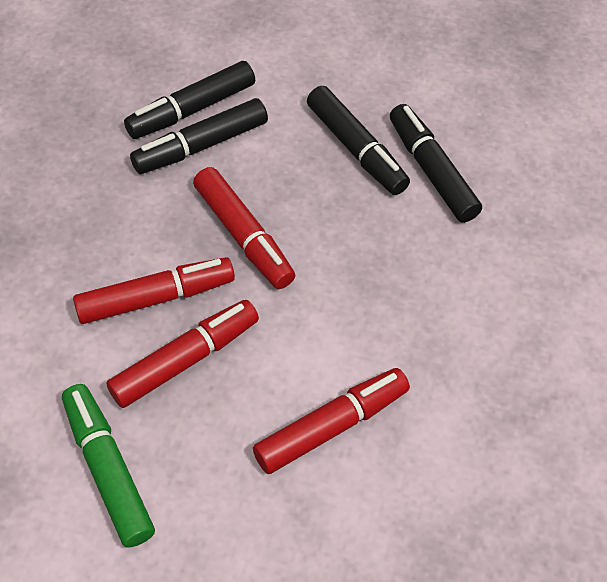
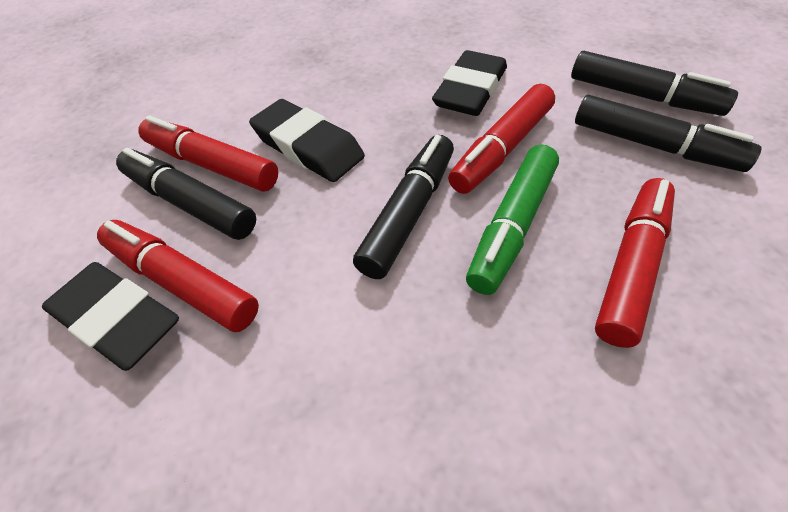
black eraser: none = 0 -> [42,262,179,371] [249,99,365,182] [432,50,507,116] = 3

